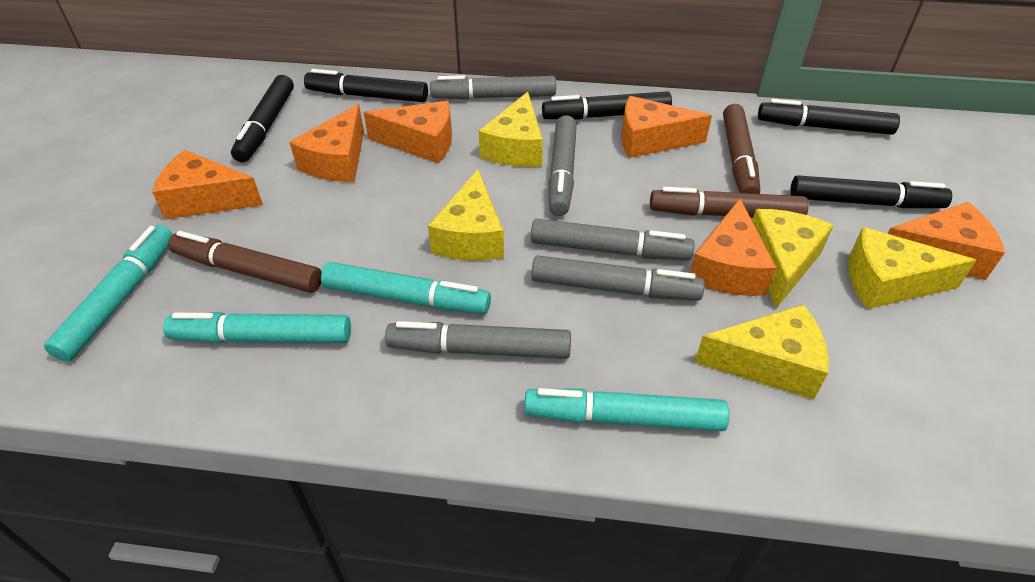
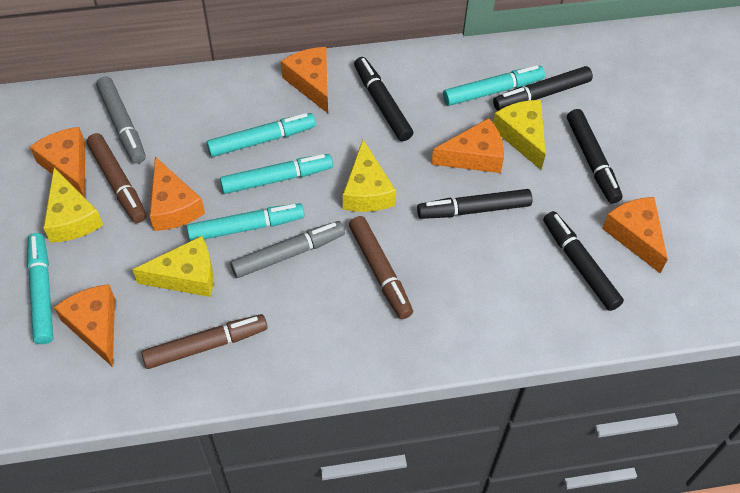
grey marker: [385,321,571,359] [430,75,556,100] [531,219,694,261] [531,255,705,301] [548,115,577,216] = 5 -> [96,76,146,164] [230,221,345,278] = 2
turquoise marker: [44,225,173,362] [163,312,351,343] [321,262,491,314] [524,388,729,431] = 4 -> [27,233,53,344] [187,203,305,241] [207,113,316,157] [220,154,333,194] [443,65,545,106] = 5
yellow cheese: [428,170,504,261] [479,92,543,167] [695,304,829,400] [752,209,834,309] [848,227,977,309] = 5 -> [43,168,103,243] [132,236,213,297] [343,140,396,212] [493,100,546,170] = 4

